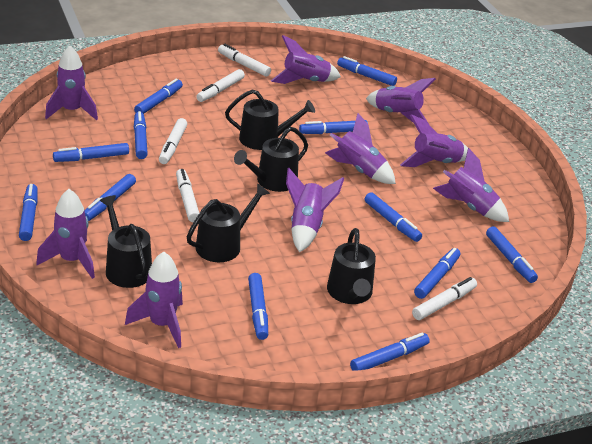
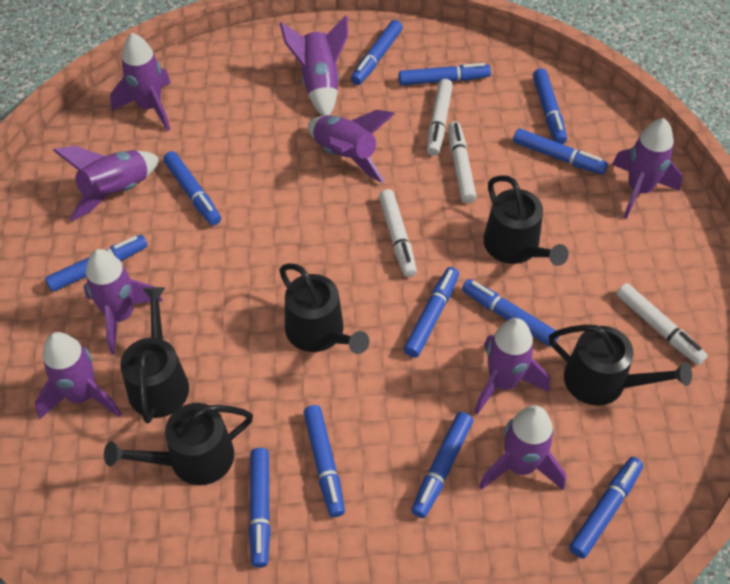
white marker: [159,118,187,164] [176,169,199,222] [196,69,245,102] [218,44,271,77] [412,277,477,320] = 5 -> [379,189,417,277] [427,79,453,156] [448,121,477,203] [617,283,708,365] = 4

